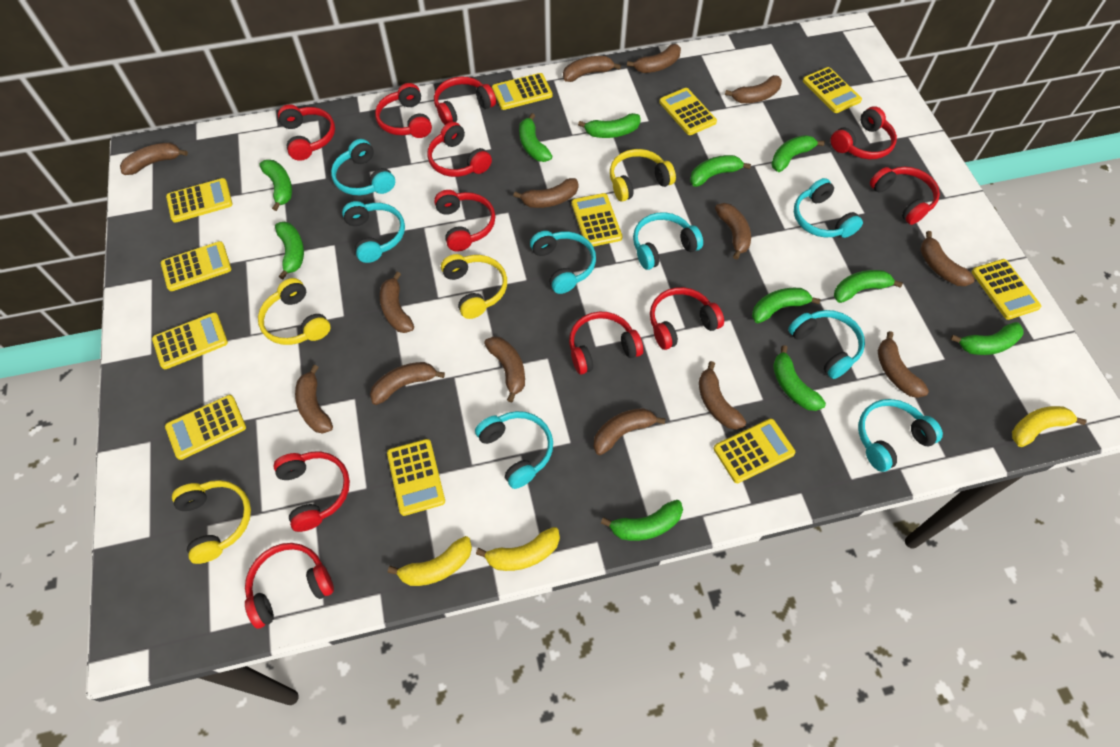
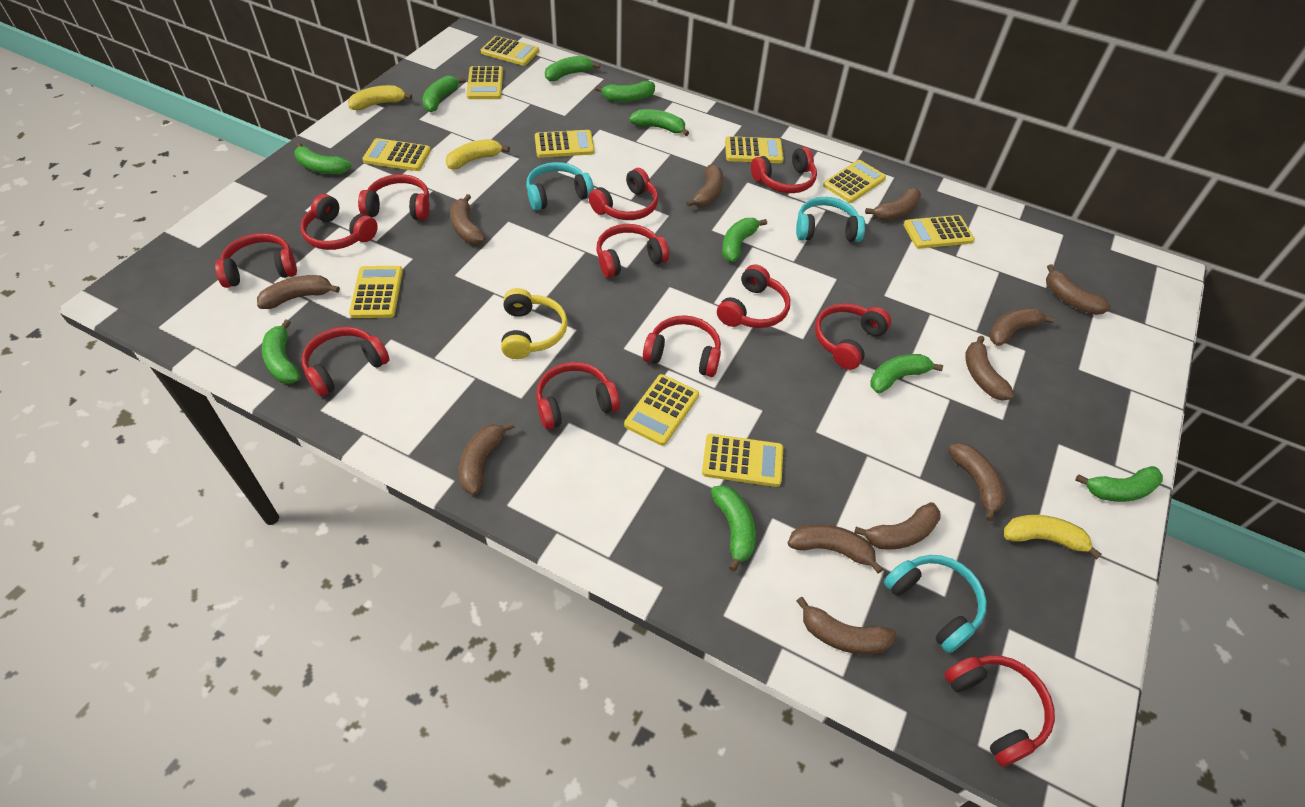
brown banana: [120,143,188,175] [295,365,333,434] [370,362,445,405] [380,272,414,333] [484,337,525,402] [513,178,578,208] [563,56,621,82] [593,408,665,455] [627,44,681,73] [699,361,746,430] [715,203,751,260] [725,75,782,103] [877,331,929,398] [920,231,975,286] = 14 -> [257,275,340,309] [450,194,485,244] [459,422,514,495] [686,164,723,207] [788,524,883,574] [796,597,896,655] [854,502,940,550] [865,187,921,220] [948,443,1006,521] [965,336,1014,400] [989,308,1055,346] [1046,264,1111,315] = 12
green banana: [259,160,292,211] [275,222,304,279] [519,113,552,162] [578,113,641,138] [601,500,683,541] [690,155,751,187] [752,288,821,323] [771,135,825,172] [773,345,826,411] [834,270,903,303] [950,322,1024,355] = 11 -> [262,319,300,384] [295,143,351,174] [422,76,466,112] [545,56,600,81] [595,81,655,102] [629,109,689,136] [711,485,756,571] [722,218,767,262] [870,354,943,393] [1075,466,1163,502] = 10
red headphones: [245,543,334,629] [273,451,350,532] [278,104,335,161] [375,83,432,138] [427,122,492,177] [434,76,496,125] [434,190,495,251] [569,312,643,374] [650,287,724,350] [830,106,897,159] [870,167,940,225] = 11 -> [215,233,297,288] [300,194,378,250] [301,327,389,397] [358,174,430,220] [536,362,620,430] [588,168,659,220] [597,224,669,278] [643,315,721,377] [717,264,790,328] [751,147,817,193] [815,303,891,370] [945,655,1055,767] = 12
turquoise headphones: [331,139,395,195] [342,201,405,263] [475,411,553,489] [530,231,596,294] [633,212,703,270] [788,310,865,379] [794,178,863,238] [858,399,943,472] = 8 -> [526,162,594,211] [796,197,865,242] [884,555,987,653] = 3
yellow calculator: [152,312,228,369] [161,241,231,291] [165,395,246,460] [166,178,233,223] [387,439,445,516] [492,73,552,110] [572,193,622,247] [659,88,717,135] [714,418,795,483] [803,67,862,113] [972,259,1041,320] = 11 -> [349,266,403,318] [362,138,431,171] [467,66,503,99] [481,36,539,66] [535,130,595,158] [624,374,699,446] [702,434,783,487] [725,136,784,163] [823,160,886,203] [903,215,975,249] = 10
yellow headphones: [172,480,251,564] [258,278,331,345] [441,254,507,319] [610,149,676,202] = 4 -> [501,288,568,359] = 1

